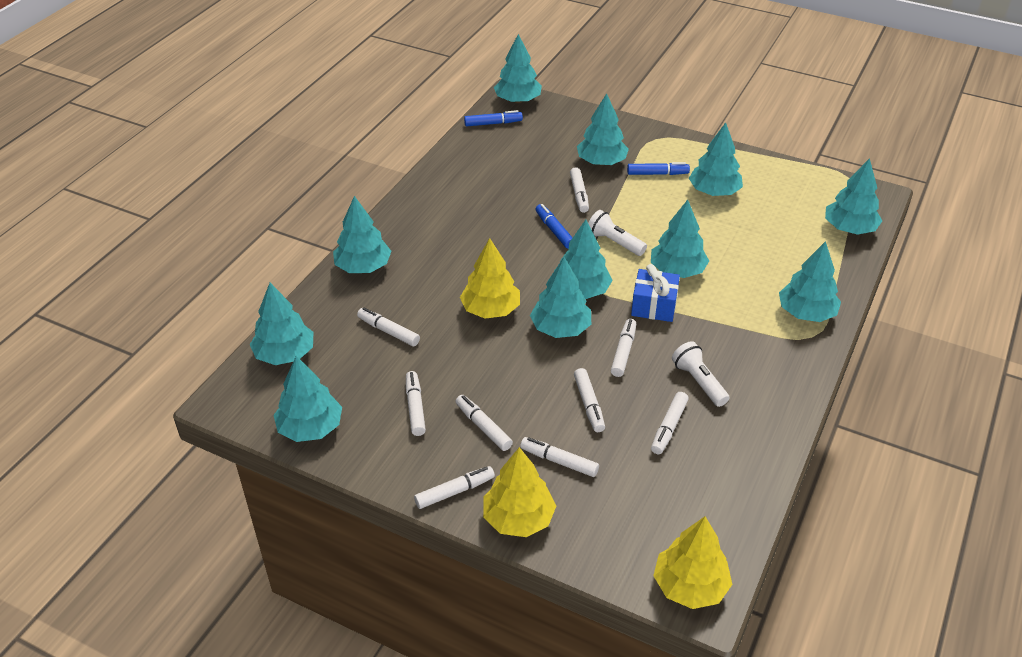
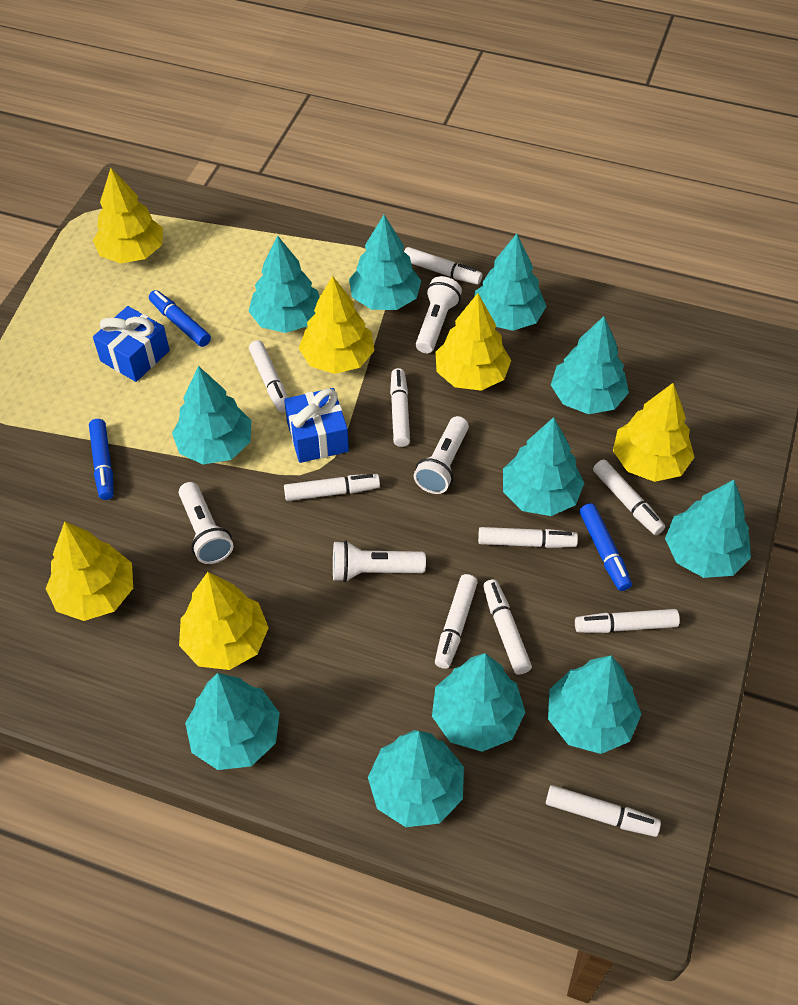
blue gift: [631,264,680,322] = 1 -> [93,306,170,382] [284,388,349,463] = 2
white flashlight: [588,210,647,256] [672,341,729,407] = 2 -> [179,482,233,564] [333,540,426,582] [414,416,469,494] [416,276,462,353] = 4
white marker: [357,308,420,347] [406,371,426,436] [414,466,495,509] [455,395,513,451] [520,437,599,477] [570,167,589,213] [574,368,605,432] [611,319,636,377] [651,392,689,454] = 9 -> [249,340,288,412] [284,474,380,501] [390,368,410,447] [404,247,483,285] [435,574,478,669] [478,527,578,548] [483,579,532,675] [546,785,661,837] [575,609,680,633] [593,459,665,535] = 10
yellow tree: [460,238,520,319] [483,447,556,537] [653,516,732,609] = 3 -> [46,522,133,621] [93,168,163,264] [179,572,269,670] [299,276,375,374] [436,293,511,391] [613,383,695,482] = 6

